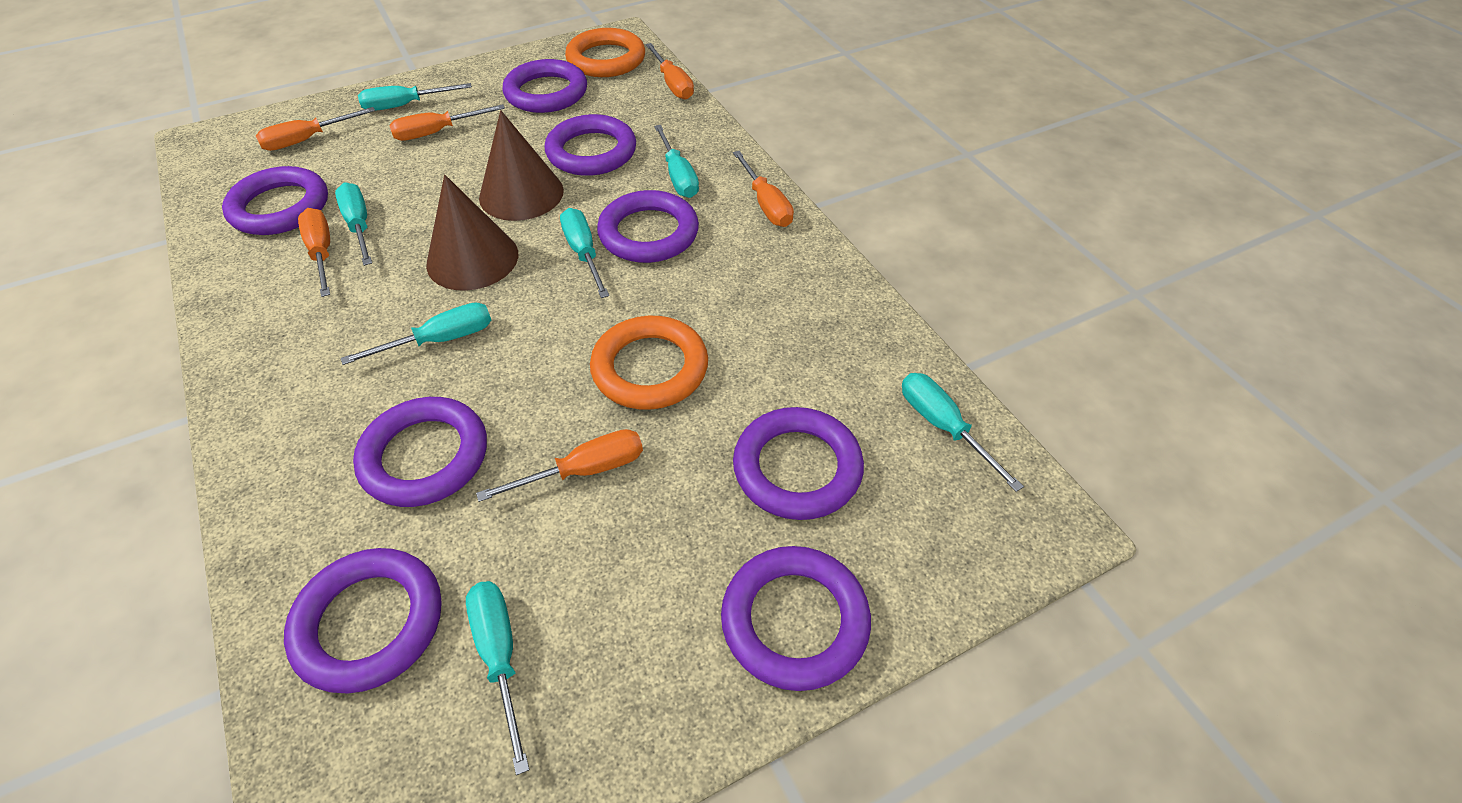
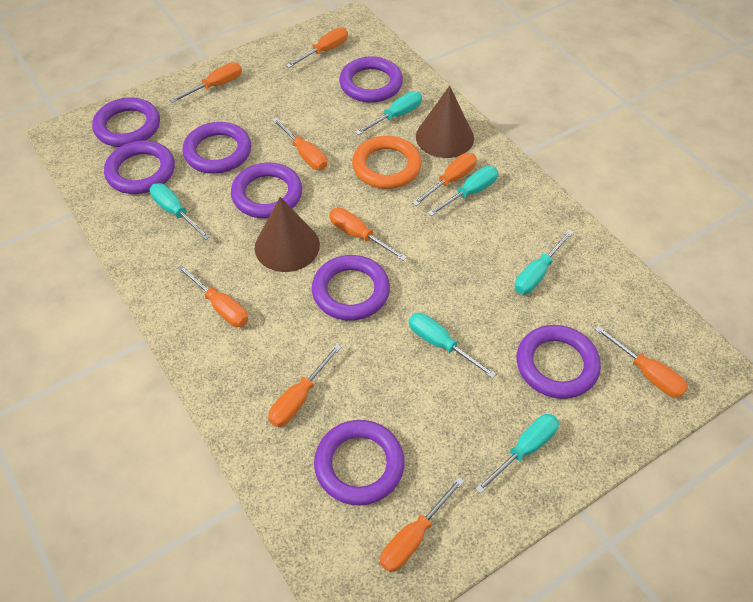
orange ring: [565,28,645,77] [590,316,708,410] = 2 -> [352,136,422,189] = 1
orange screwdriver: [256,107,375,151] [298,208,330,297] [389,104,505,141] [476,429,643,502] [645,43,694,100] [733,151,794,227] = 6 -> [170,62,242,103] [177,265,248,327] [268,344,342,427] [272,118,327,170] [286,27,348,68] [329,208,407,261] [380,477,464,572] [413,153,477,206] [594,325,688,398] = 9
turquoise screwdriver: [335,182,372,266] [341,303,491,365] [358,83,472,111] [466,581,529,775] [560,208,609,298] [654,125,699,198] [902,373,1024,492] = 7 -> [150,183,210,240] [355,91,422,135] [409,313,496,379] [428,166,498,216] [475,414,559,494] [515,230,574,295] = 6

